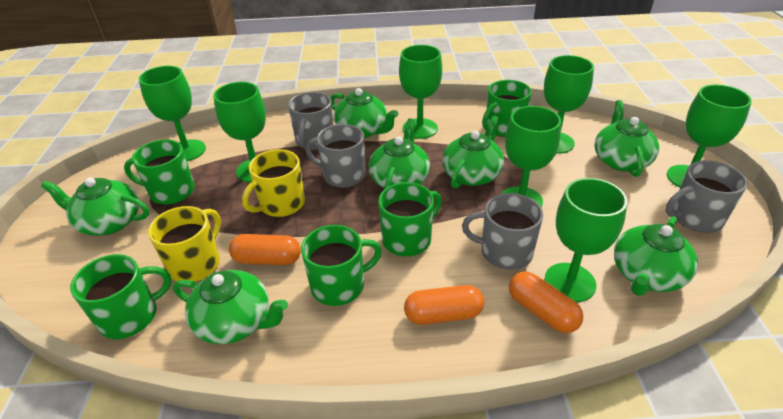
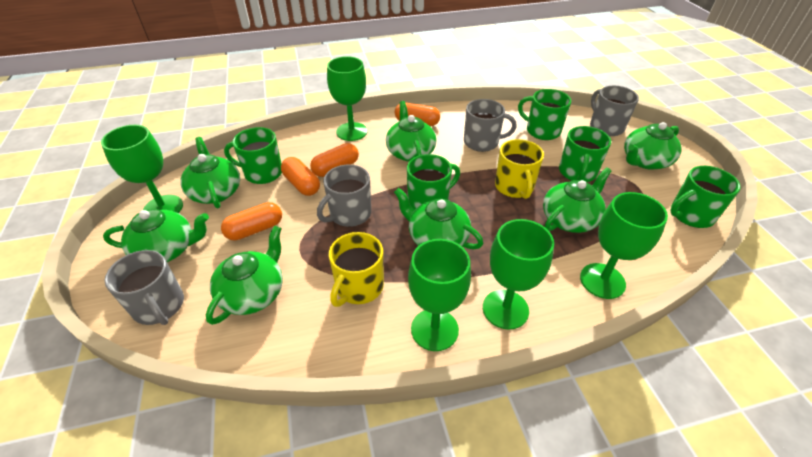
green goblet: [139,66,206,161] [214,82,266,182] [399,45,442,139] [501,106,561,208] [544,55,594,154] [545,178,627,302] [667,85,752,187] = 7 -> [101,125,183,213] [327,56,367,141] [408,239,471,351] [483,219,554,330] [580,192,668,299] = 5
orange capsule: [229,234,301,265] [404,285,484,325] [509,271,584,333] = 3 -> [221,202,282,240] [281,157,320,196] [310,143,359,177] [395,103,440,126] = 4

